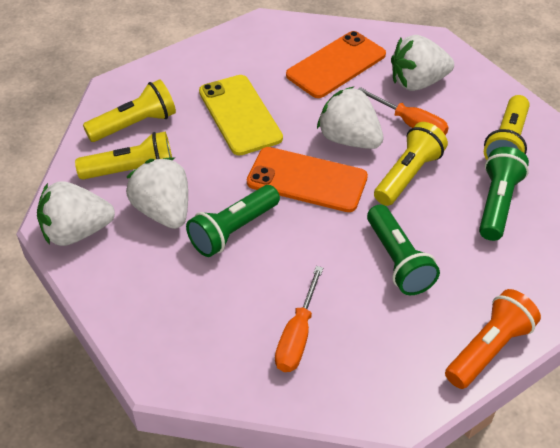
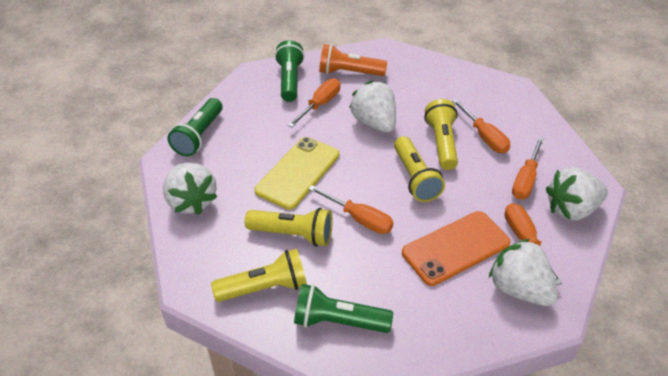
orange phone: [247,147,368,212] [286,31,386,98] = 2 -> [402,211,511,286] = 1
orange screwdriver: [275,266,323,372] [358,87,449,136] = 2 -> [288,78,340,127] [308,185,394,234] [452,99,510,153] [505,203,562,285] [512,137,544,200] = 5

